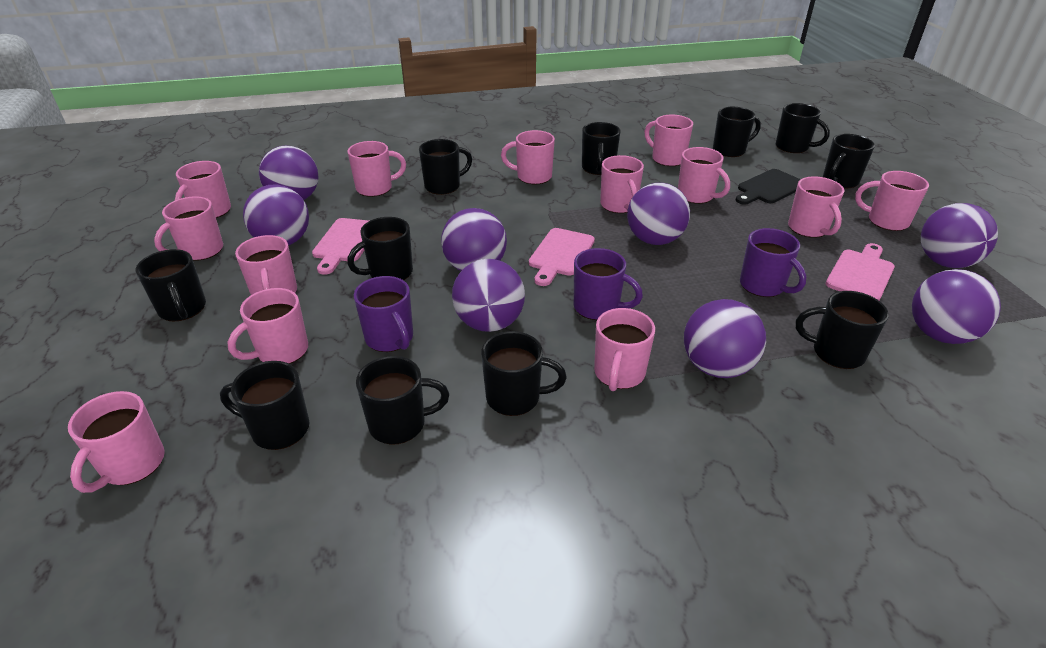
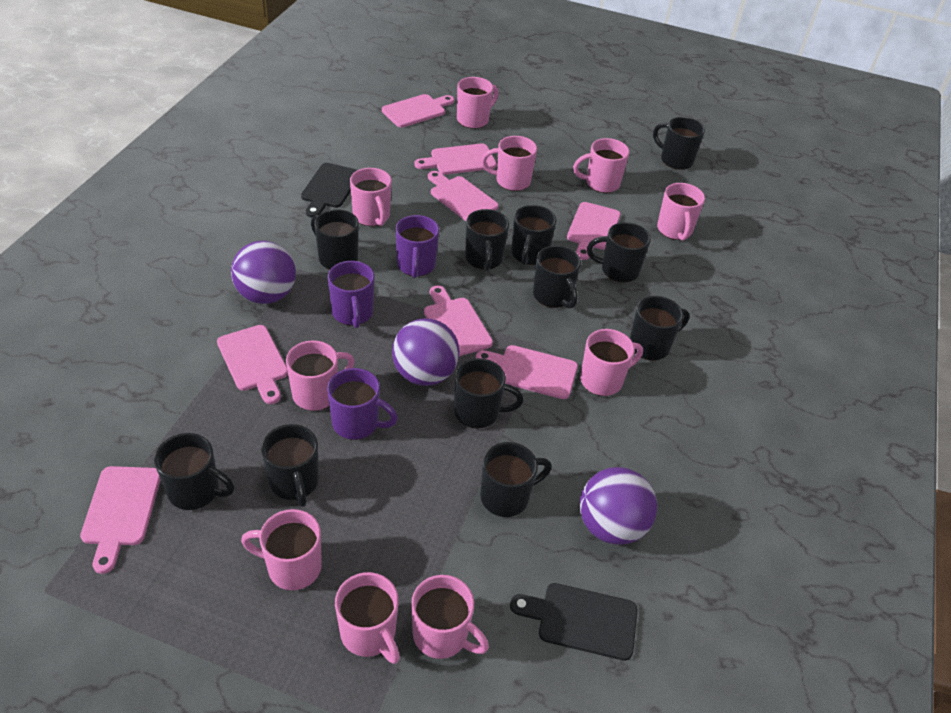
black cutting board: [735,169,801,205] = 1 -> [301,163,357,218] [510,583,637,661] = 2
pink cutting board: [312,218,369,275] [529,228,595,286] [826,243,895,301] = 3 -> [80,466,161,574] [217,325,288,404] [382,94,454,128] [414,143,496,175] [424,285,493,356] [428,171,499,221] [476,345,578,399] [567,202,621,260] = 8
pink mug: [68,391,165,493] [154,196,223,261] [175,161,231,218] [228,288,308,364] [235,235,297,295] [347,141,406,197] [501,130,555,184] [594,308,655,391] [600,155,644,213] [645,115,693,166] [678,147,730,204] [788,176,844,238] [855,171,929,231] = 13 -> [241,509,322,590] [286,340,355,411] [335,572,400,664] [350,168,392,226] [411,575,489,659] [457,77,499,129] [481,136,537,191] [573,138,630,193] [580,329,643,396] [657,183,705,241] = 10
purple ball: [243,184,309,245] [259,145,318,200] [441,208,507,271] [452,259,525,332] [627,183,690,245] [684,299,766,378] [912,269,1001,344] [921,203,998,268] = 8 -> [231,241,296,304] [392,318,460,386] [580,467,657,545] = 3

